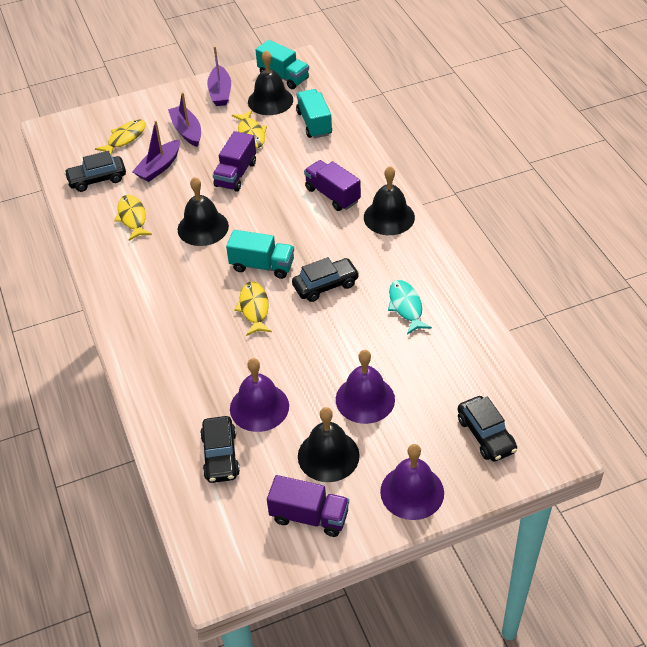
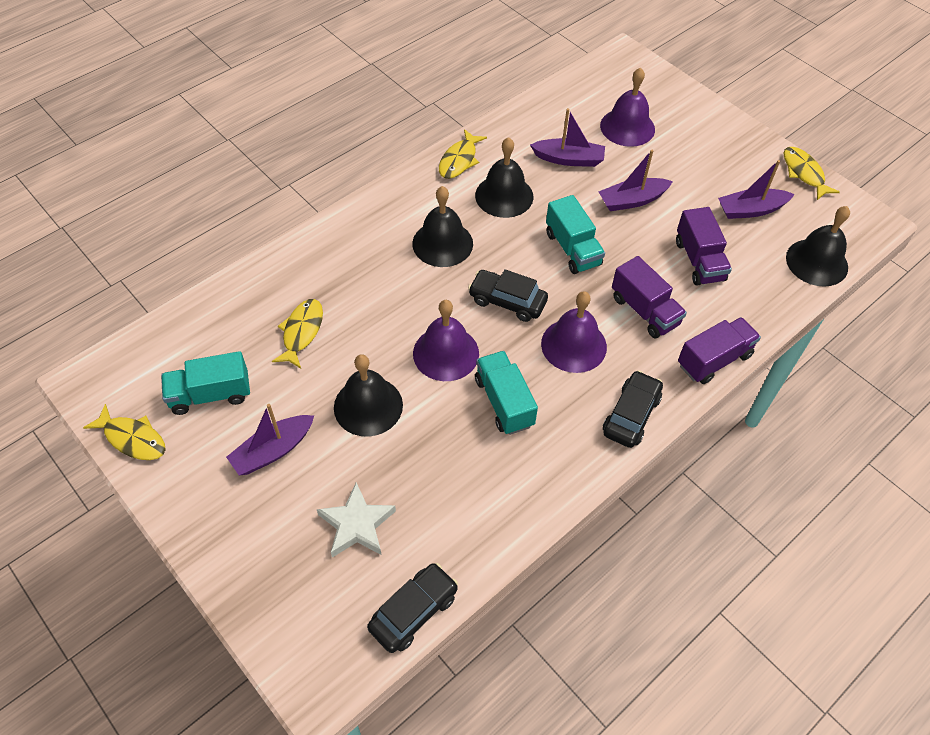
black car: [64,151,126,192] [200,416,240,483] [292,257,359,302] [457,396,517,462] = 4 -> [367,563,458,653] [468,269,548,322] [603,370,663,448] = 3
purple boat: [132,121,180,182] [168,92,201,147] [207,46,231,106] = 3 -> [226,404,314,475] [530,108,605,167] [598,150,673,211] [718,160,795,219] = 4
turquoise fish: [388,280,432,334] = 1 -> none = 0
white star: none = 0 -> [317,482,396,558] = 1

